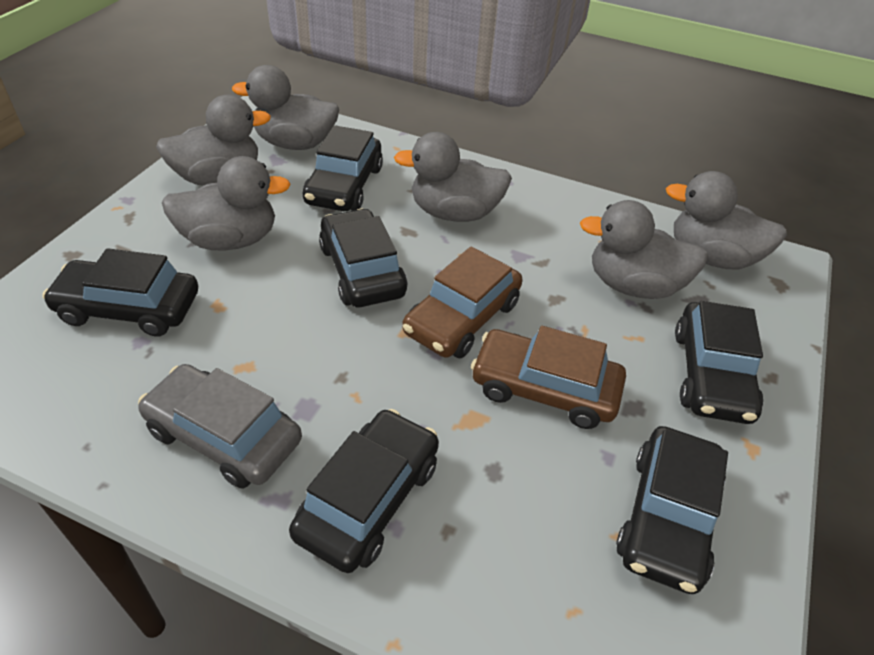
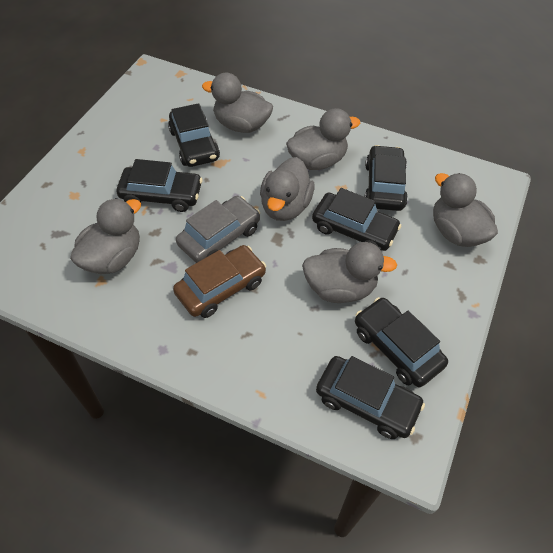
brown car: [402,247,523,358] [471,326,626,429] = 2 -> [173,245,266,318] = 1

